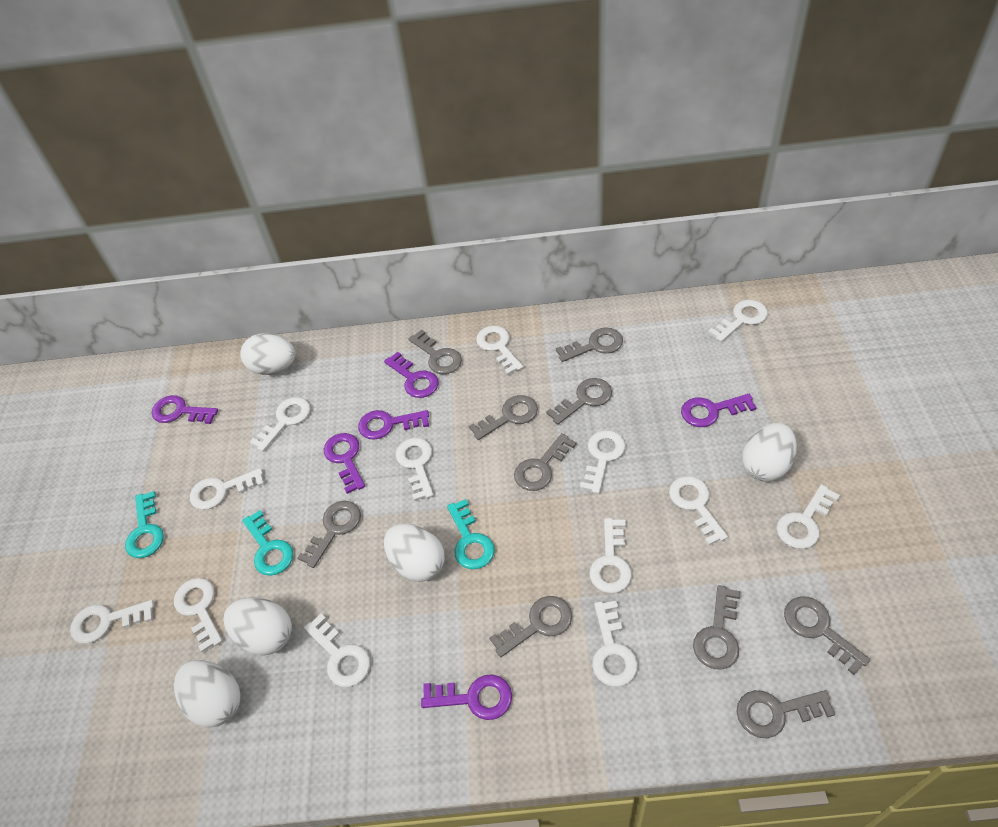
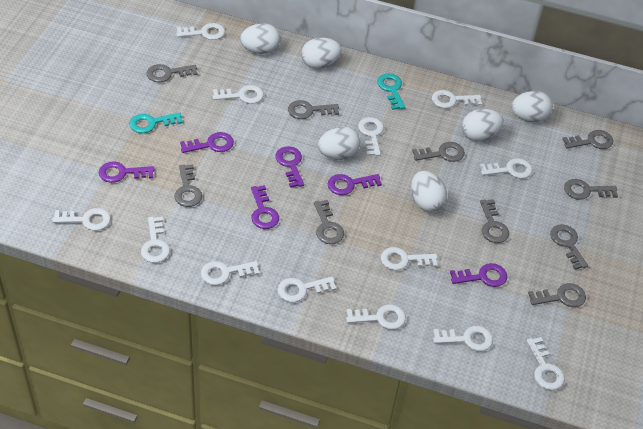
turquoise key: [125,491,164,558] [242,510,293,576] [447,499,495,569] = 3 -> [129,112,183,133] [377,73,405,110] = 2
white egg: [174,660,241,728] [223,597,292,655] [240,333,295,375] [384,524,445,582] [742,423,797,482] = 5 -> [240,23,280,54] [301,38,342,69] [318,126,360,160] [411,171,447,212] [462,109,504,141] [511,91,553,122] = 6

